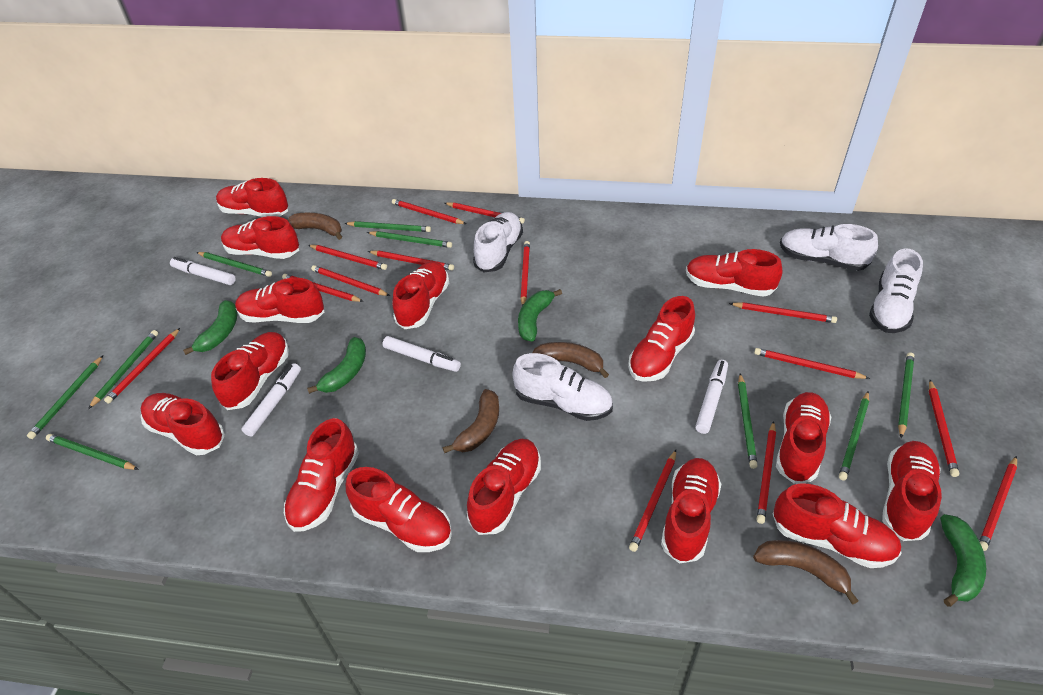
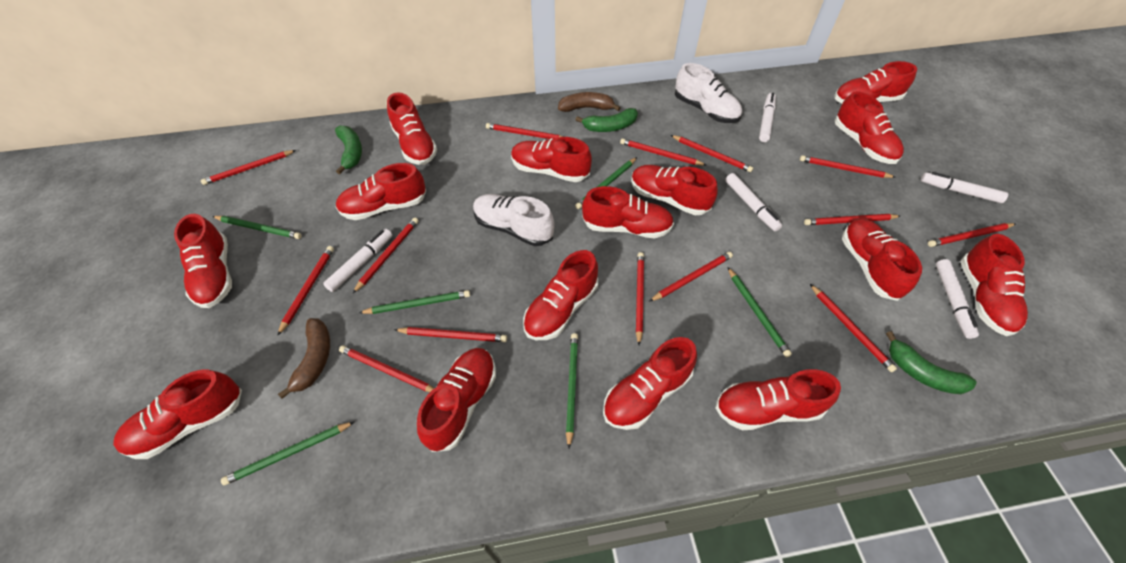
brown banana: [287,213,342,240] [443,389,499,453] [532,342,609,378] [753,540,858,605] = 4 -> [278,318,330,399] [558,92,621,112] = 2
green banana: [183,300,237,355] [307,337,366,394] [518,289,562,342] [940,514,986,607] = 4 -> [335,125,362,174] [575,108,638,132] [886,331,977,394] = 3
green pencil: [27,356,103,439] [46,434,139,470] [88,330,158,409] [197,252,272,277] [345,221,431,232] [367,231,452,248] [738,373,758,469] [839,391,869,481] [898,352,914,438] = 9 -> [212,216,302,239] [221,422,354,485] [359,290,470,314] [566,333,578,449] [575,157,637,209] [728,268,792,357] = 6
white marker: [170,257,236,285] [241,363,301,437] [382,336,461,372] [695,360,728,434] = 4 -> [323,229,392,292] [725,173,782,231] [759,93,776,142] [921,172,1008,203] [936,259,979,339] = 5
white shoe: [473,212,523,273] [512,353,613,421] [780,224,878,271] [869,248,923,333] = 4 -> [473,194,554,246] [675,63,742,123] = 2

